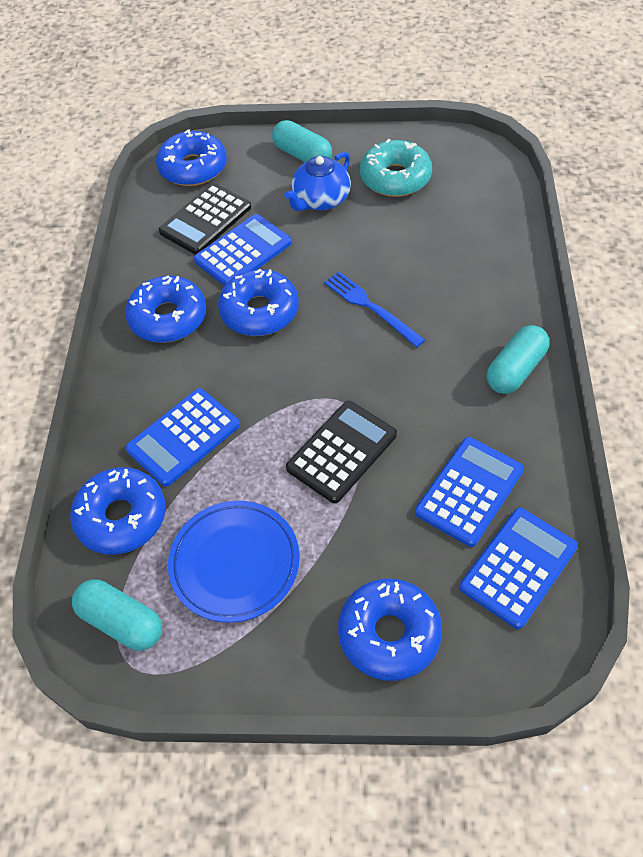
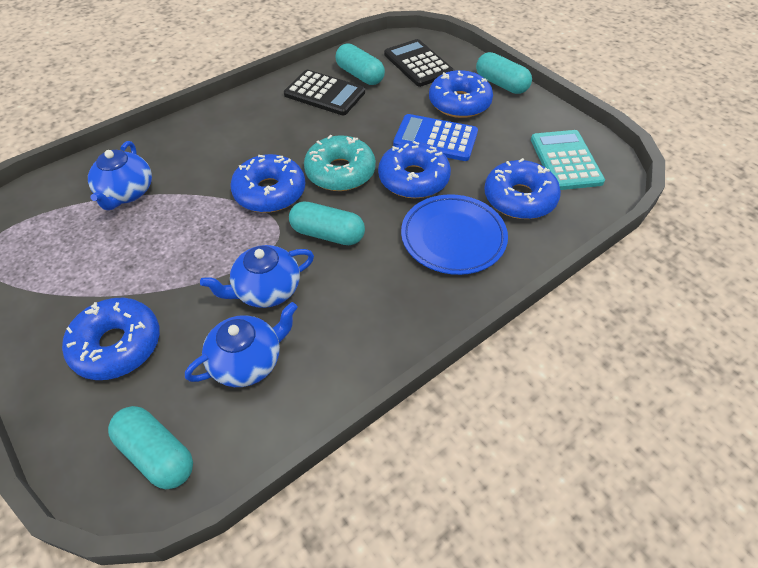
blue calculator: [125,388,240,487] [194,214,292,286] [415,437,524,547] [460,508,578,629] = 4 -> [393,114,478,161] = 1
blue fork: [324,272,425,347] = 1 -> none = 0
blue teapot: [284,152,351,211] = 1 -> [88,141,152,210] [185,302,298,387] [200,245,314,308] = 3
turquoise calculator: none = 0 -> [531,130,605,190] = 1
turquoise capsule: [72,580,162,651] [272,120,332,162] [486,325,549,394] = 3 -> [108,406,193,489] [289,201,365,245] [335,43,385,85] [476,52,532,94] = 4

